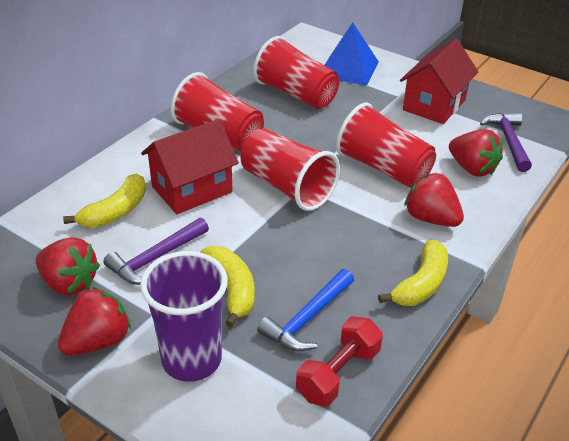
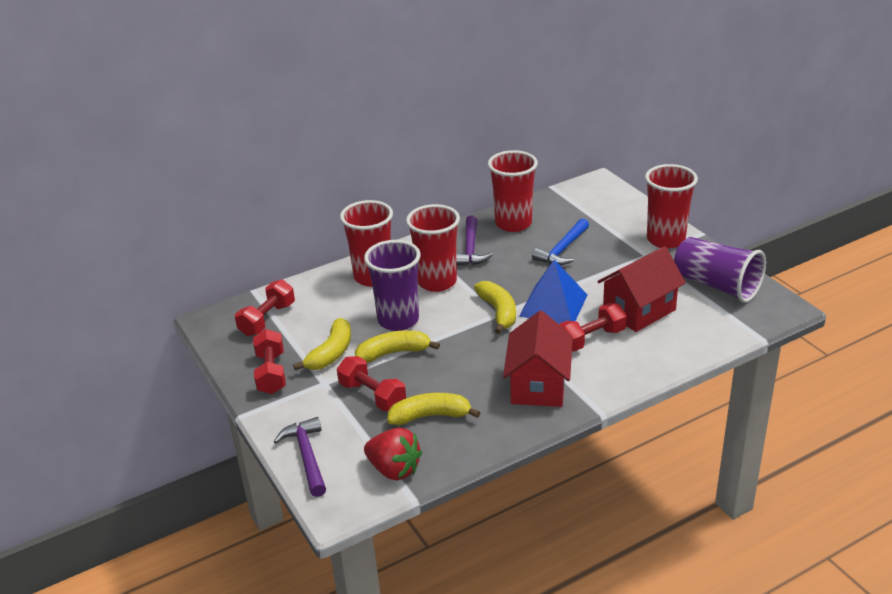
purple cup: [140,251,228,382] = 1 -> [364,240,421,331] [674,237,766,303] = 2
red dumbbell: [296,317,383,407] = 1 -> [235,279,295,336] [253,329,286,394] [337,356,406,412] [559,303,627,352] = 4
red strawberry: [36,237,100,296] [58,287,131,356] [404,173,464,227] [449,129,503,177] = 4 -> [364,428,422,481] = 1
yellow banana: [63,173,146,228] [201,246,255,328] [378,240,448,306] = 3 -> [293,318,351,370] [355,330,440,363] [387,393,481,425] [474,281,516,334] = 4

